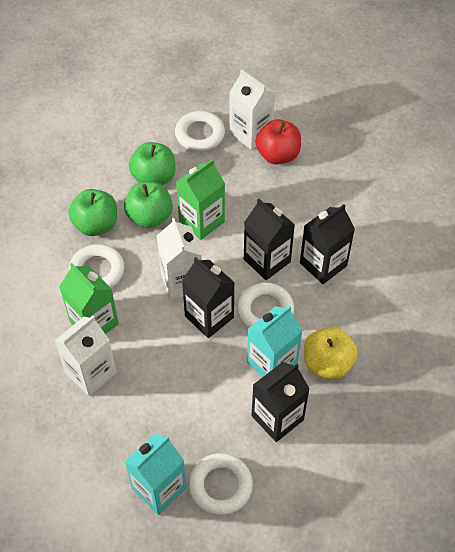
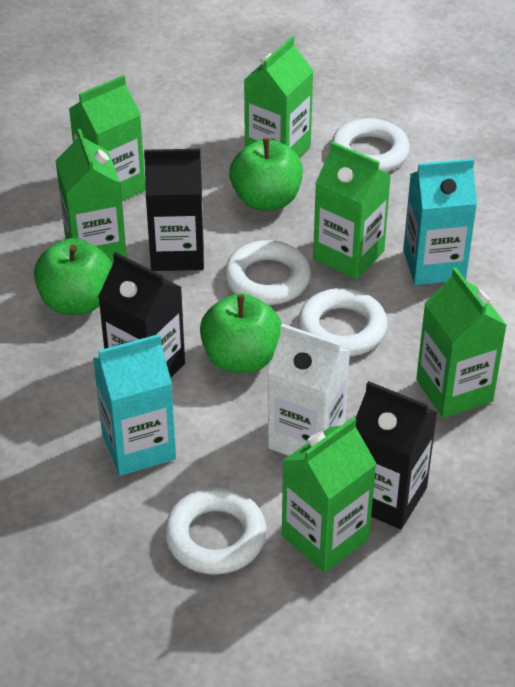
black carton: [182,257,235,338] [244,199,295,280] [252,362,310,442] [300,204,355,284] = 4 -> [98,252,185,378] [144,149,204,271] [356,381,437,529] = 3
green carton: [59,263,119,334] [176,159,225,240] = 2 -> [56,129,127,263] [69,75,145,201] [244,37,314,157] [282,417,377,573] [313,141,391,279] [416,267,507,418] = 6
red apple: [255,119,301,164] = 1 -> none = 0
white carton: [54,316,117,396] [157,218,202,300] [229,69,275,150] = 3 -> [268,324,350,456] = 1
yellow apple: [304,327,358,379] = 1 -> none = 0

